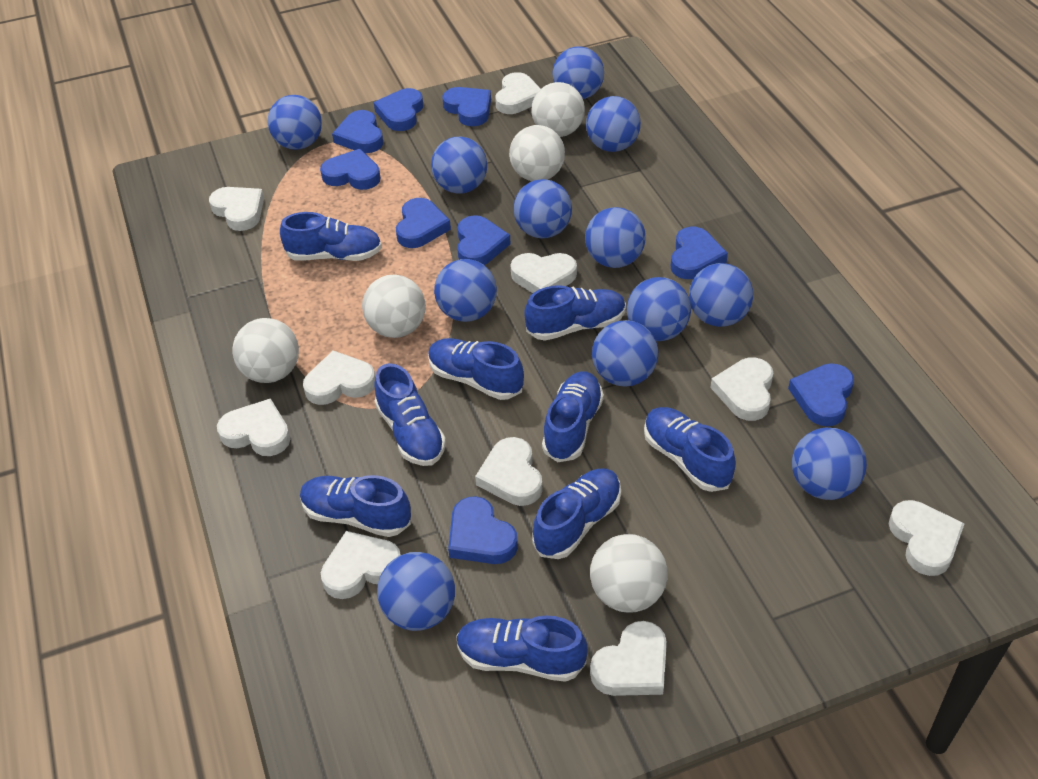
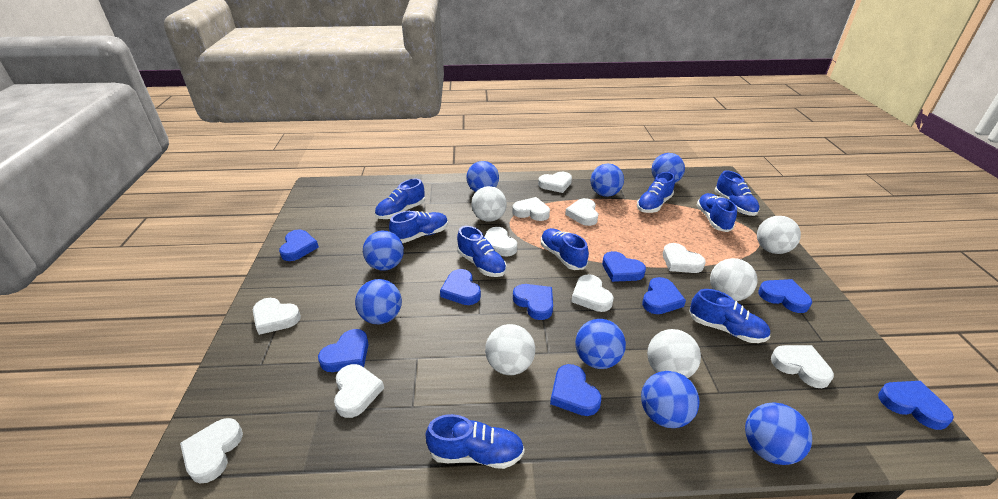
blue ball: [267,95,322,150] [377,552,455,631] [431,137,487,194] [434,259,497,322] [513,179,572,238] [552,46,604,99] [585,207,646,268] [586,96,641,152] [592,320,658,387] [627,277,691,341] [689,263,753,327] [792,428,867,500] = 12 -> [355,279,402,324] [363,230,404,271] [466,161,499,192] [575,319,626,369] [591,163,624,197] [641,371,699,428] [651,153,685,183] [745,403,812,465] = 8

